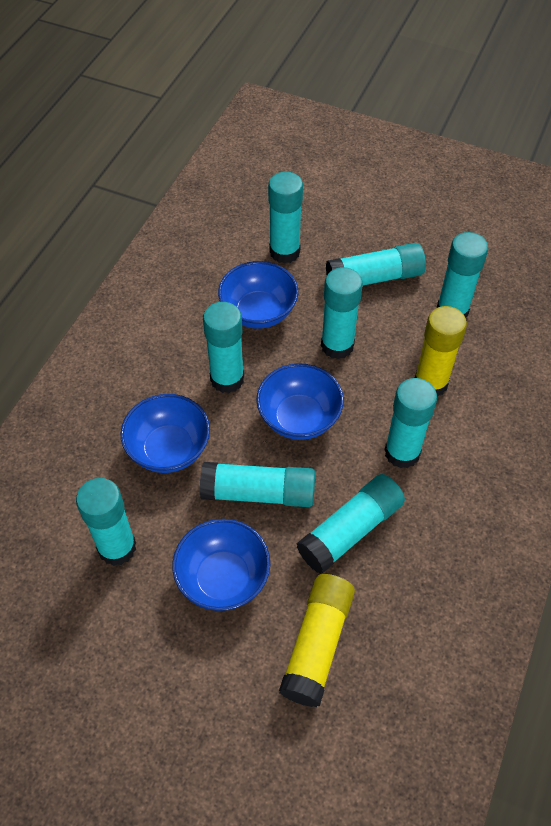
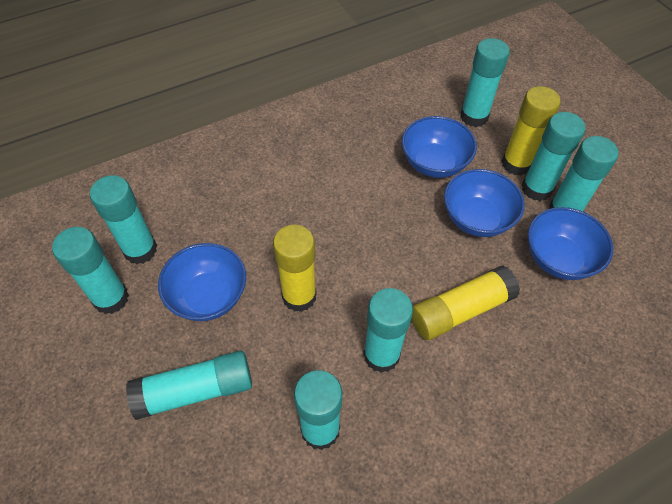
turquoise glue stick: [76,478,136,566] [200,462,315,507] [203,302,244,393] [268,172,303,264] [296,474,405,574] [321,267,363,359] [326,243,426,285] [385,378,437,468] [437,232,488,318] = 9 -> [52,227,129,314] [90,175,157,264] [126,351,252,420] [294,370,342,450] [363,288,413,373] [460,38,510,127] [522,112,585,201] [549,136,618,212] = 8
yellow glue stick: [279,574,355,707] [415,306,467,397] = 2 -> [273,224,317,312] [411,266,520,340] [502,86,561,176] = 3

